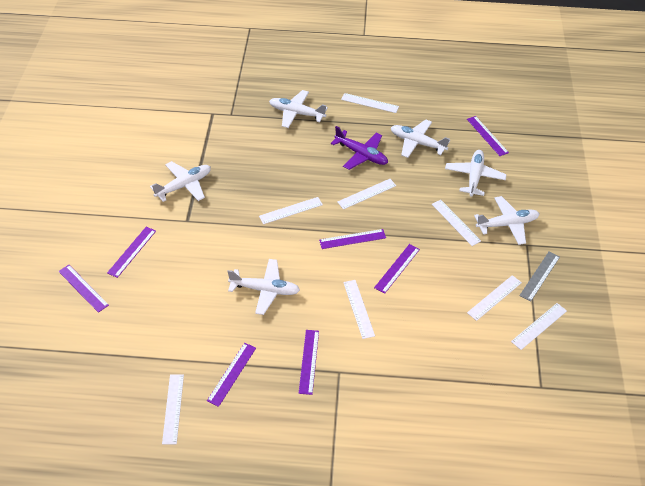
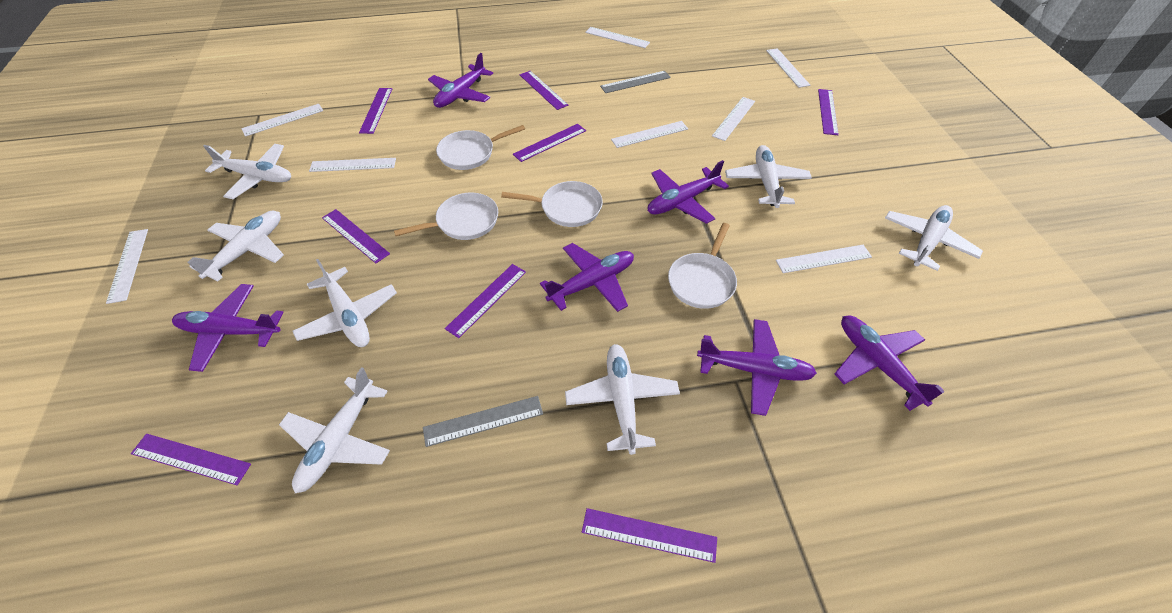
grey ruler: [519,252,560,302] = 1 -> [423,396,543,447] [600,71,671,93] = 2
purple plane: [330,126,388,170] = 1 -> [172,284,284,372] [428,53,493,108] [540,243,634,312] [648,160,729,224] [697,319,817,416] [834,316,944,411] = 6
purple ruler: [58,265,109,313] [107,227,156,278] [207,343,256,407] [299,330,319,395] [319,229,386,249] [374,244,420,294] [467,116,509,156] = 7 -> [131,434,251,485] [322,209,390,263] [359,88,392,134] [445,264,526,338] [513,124,586,162] [519,71,569,110] [582,508,717,563] [818,89,839,135] = 8
white pan: none = 0 -> [394,193,498,240] [436,125,525,170] [501,181,603,227] [668,223,737,309] = 4
white plane: [150,161,211,202] [227,259,300,315] [269,90,328,128] [391,120,450,158] [445,150,507,196] [474,196,540,245] = 6 -> [187,210,284,282] [203,144,291,199] [279,367,390,493] [292,259,397,347] [565,344,680,455] [725,145,812,208] [885,205,983,271] = 7

